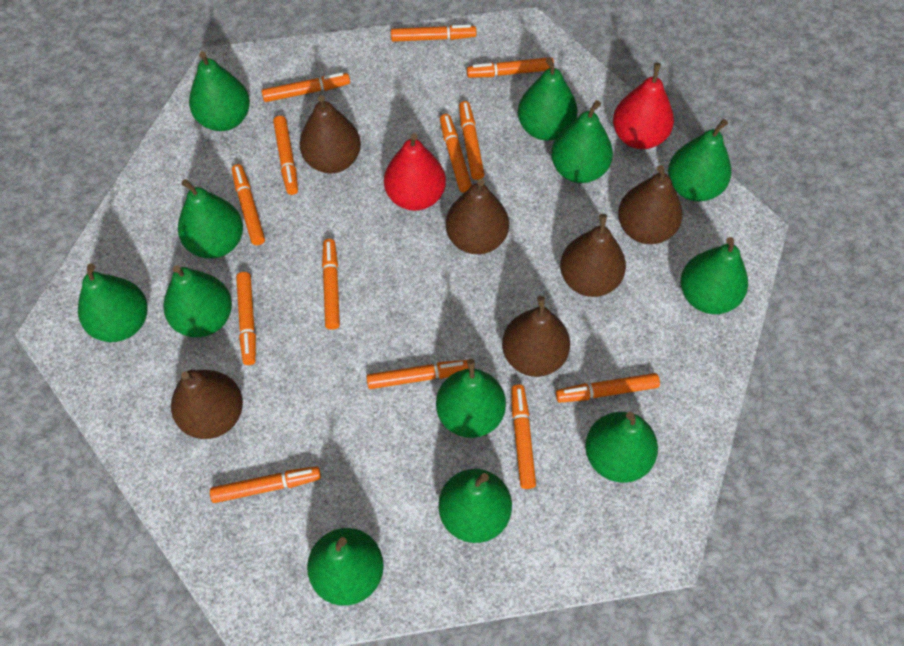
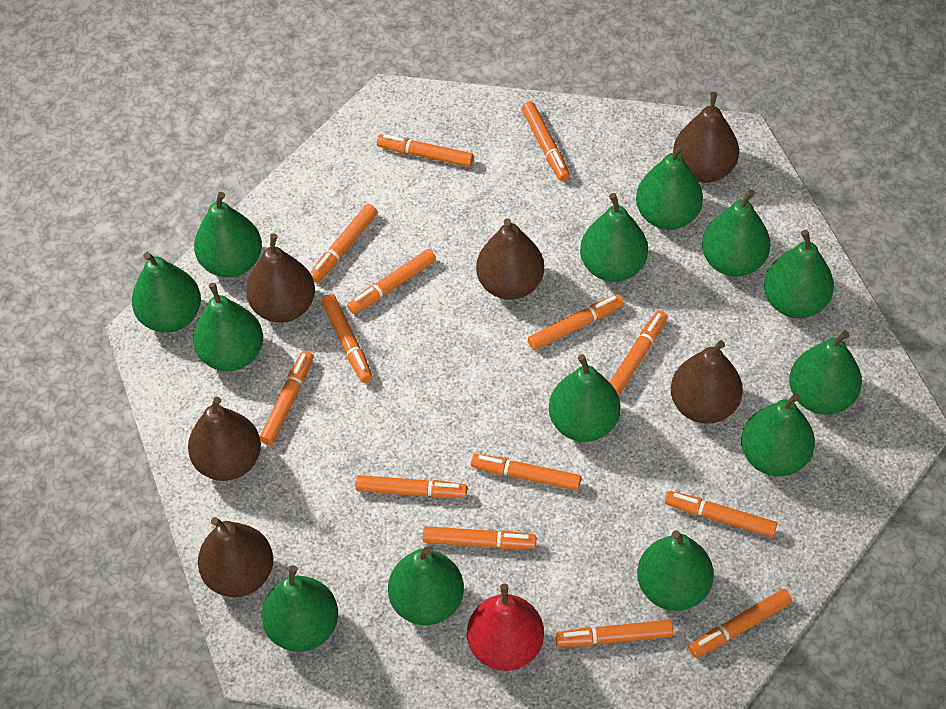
green pear: [78,264,148,342] [163,265,232,338] [178,179,243,259] [189,51,250,131] [307,528,384,606] [436,359,506,438] [438,469,512,543] [518,57,578,141] [551,100,613,183] [585,412,658,483] [668,119,731,202] [681,237,748,314] = 12 -> [132,252,201,333] [193,283,263,371] [194,192,262,278] [262,565,338,652] [388,546,464,626] [549,354,620,442] [580,193,648,282] [636,144,703,230] [637,530,714,611] [702,189,770,277] [741,393,815,476] [764,230,834,318] [789,330,862,415] = 13
orange marker: [210,466,321,503] [232,164,265,245] [236,272,256,365] [262,73,350,102] [273,116,298,195] [322,239,340,330] [366,360,469,389] [391,24,476,42] [440,114,472,193] [459,101,485,180] [467,57,554,78] [511,385,536,489] [556,373,660,403] = 13 -> [260,351,313,445] [310,204,377,283] [322,294,372,383] [347,249,436,314] [355,475,467,498] [377,134,474,167] [423,526,536,549] [471,454,581,491] [522,102,570,181] [528,294,624,350] [555,620,673,647] [610,311,667,396] [665,491,777,537] [689,589,792,658] = 14
red pear: [384,133,446,211] [613,63,674,149] = 2 -> [467,583,544,671] = 1

